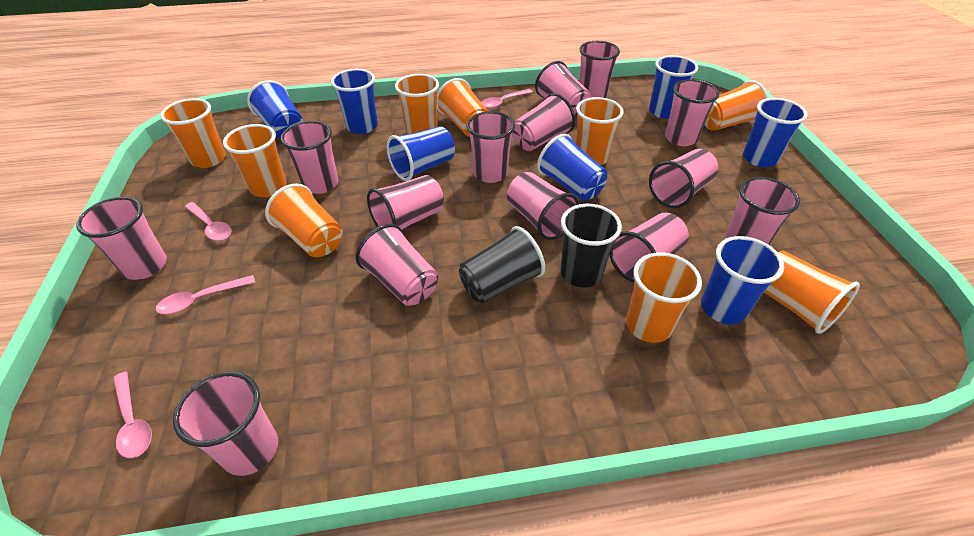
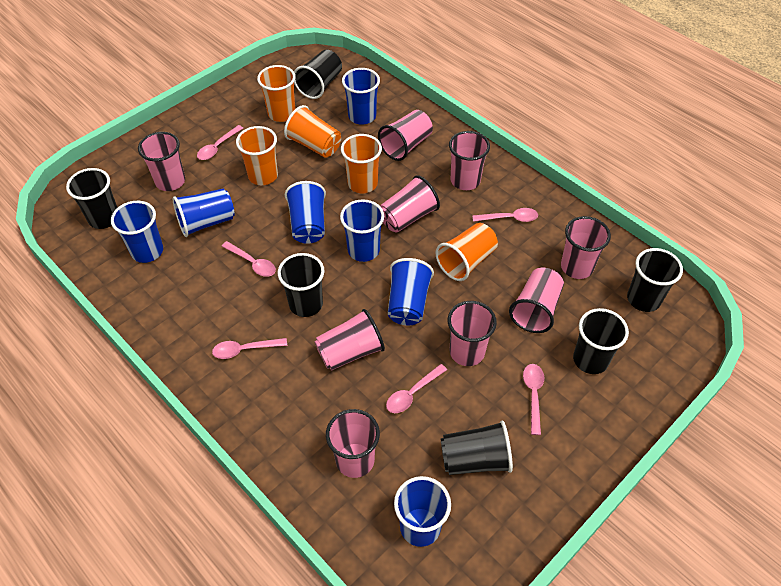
black cup: [459,226,545,303] [560,204,622,288] = 2 -> [66,168,118,229] [278,253,324,317] [294,50,342,99] [441,421,513,475] [573,308,629,374] [627,248,683,312] = 6
orange cup: [160,98,226,168] [223,124,286,197] [265,184,343,257] [395,74,439,134] [437,78,488,137] [576,97,624,165] [626,252,702,343] [704,80,768,131] [764,250,860,334] = 9 -> [236,126,278,185] [257,65,296,122] [284,105,341,158] [341,134,382,193] [435,223,498,281] = 5
pink cup: [76,197,167,280] [173,371,278,476] [281,121,338,194] [356,224,438,306] [367,175,444,230] [466,111,515,183] [507,172,580,240] [512,93,575,151] [535,61,591,117] [579,41,620,98] [610,212,689,283] [649,149,719,208] [665,79,720,146] [724,177,800,245] = 14 -> [138,132,185,191] [315,309,385,370] [326,409,380,478] [378,110,433,161] [380,175,440,233] [448,301,497,366] [449,131,490,190] [509,268,564,333] [561,216,611,279] = 9
pink spoon: [113,372,152,458] [156,275,255,315] [185,202,232,241] [481,89,533,109] = 4 -> [197,125,243,160] [212,338,287,359] [221,241,276,277] [386,364,447,413] [472,208,538,222] [523,364,544,435] = 6

